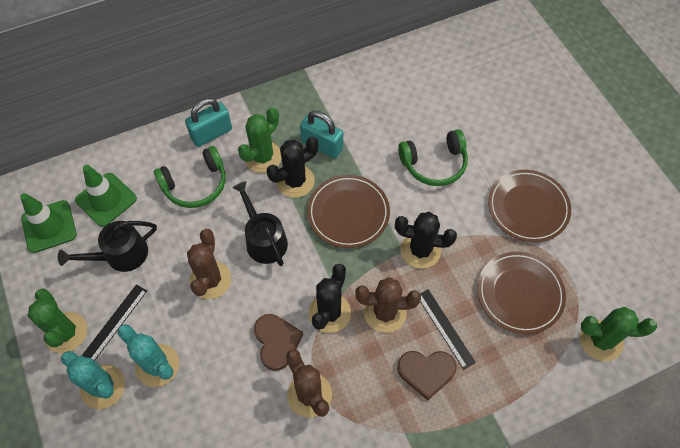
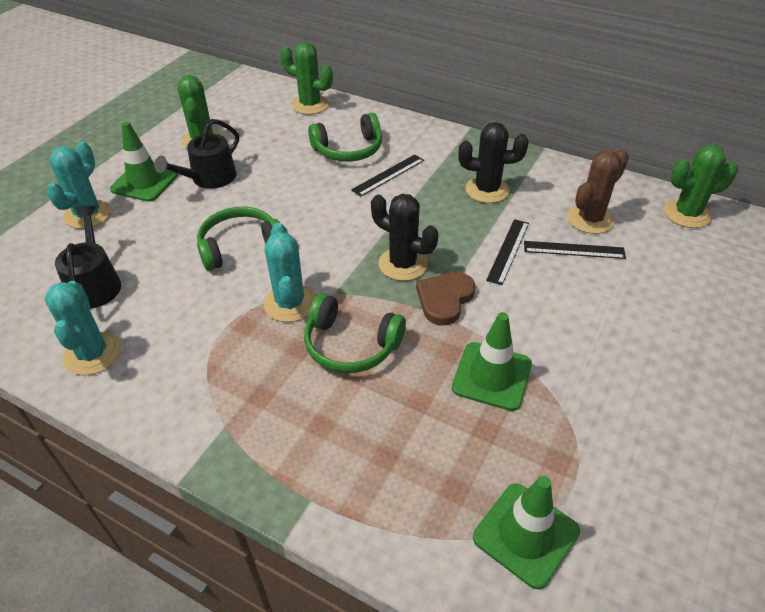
black cactus: [267,137,318,198] [308,264,351,333] [395,212,457,269] = 3 -> [371,194,438,281] [458,122,529,203] = 2
black ruler: [82,284,147,361] [420,289,476,369] = 2 -> [351,154,424,197] [486,219,529,285] [524,241,626,259] = 3
brown cactus: [187,229,231,299] [286,349,332,418] [355,277,421,333] = 3 -> [567,149,629,234] = 1
brown heart: [254,314,303,371] [397,351,457,400] = 2 -> [416,272,475,325] = 1
brown plate: [307,175,390,248] [477,252,566,334] [488,170,571,242] = 3 -> none = 0
green headphones: [154,146,226,208] [398,129,468,186] = 2 -> [197,207,280,271] [304,293,406,373] [308,113,382,162] = 3
green traffic cone: [20,193,77,253] [75,165,137,227] = 2 -> [110,122,178,202] [452,312,532,411] [473,476,580,589] = 3
turquoise cactus: [61,351,125,409] [117,324,179,387] = 2 -> [44,281,121,375] [46,141,111,229] [264,223,315,322] = 3
turquoise padlock: [185,98,232,147] [300,111,343,158] = 2 -> none = 0

